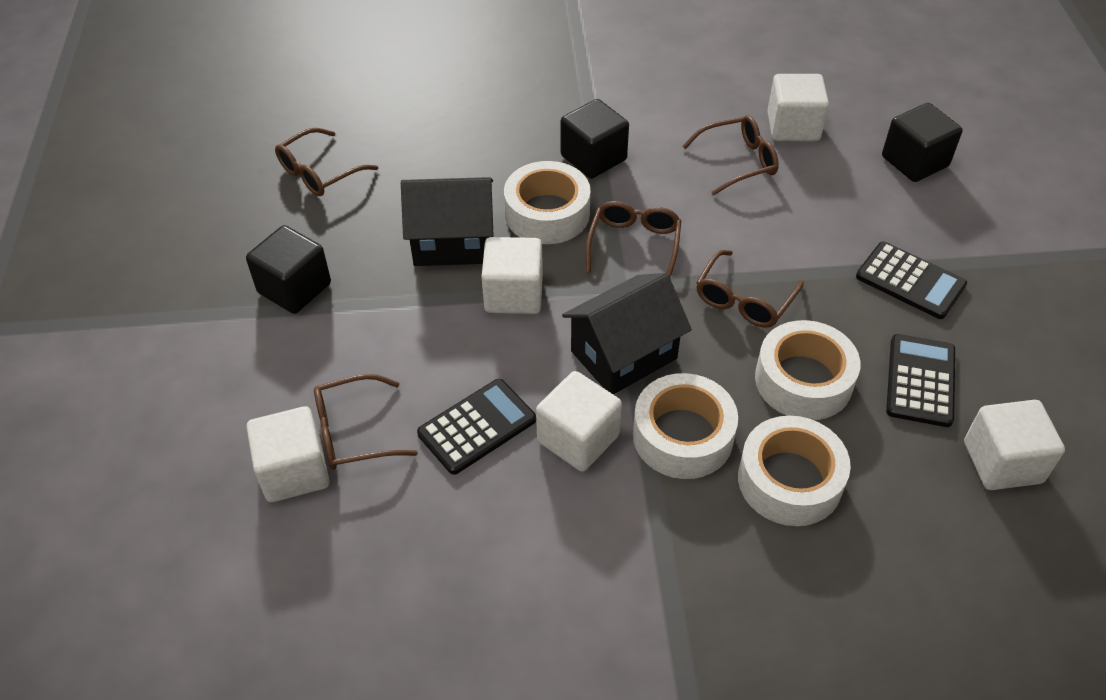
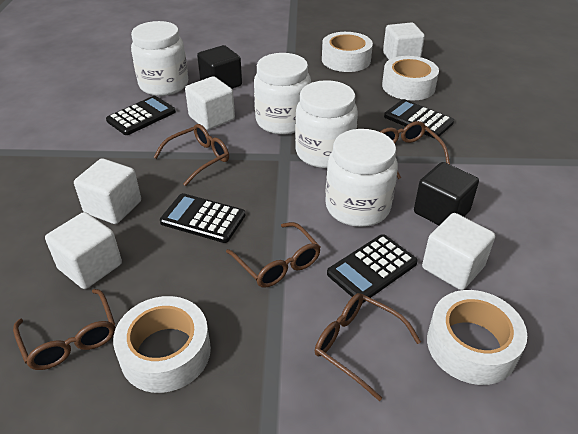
black calculator: [417,379,536,475] [856,242,967,319] [886,334,955,427] = 3 -> [106,96,176,135] [160,193,245,243] [327,234,418,303] [384,99,454,138] = 4
black cube: [246,225,331,314] [561,99,629,179] [882,103,963,182] = 3 -> [197,45,242,89] [414,162,479,225] = 2
black house: [401,177,493,266] [562,273,692,395] = 2 -> none = 0
white jar: none = 0 -> [131,21,188,96] [254,53,311,134] [295,80,358,168] [325,129,398,227] = 4

